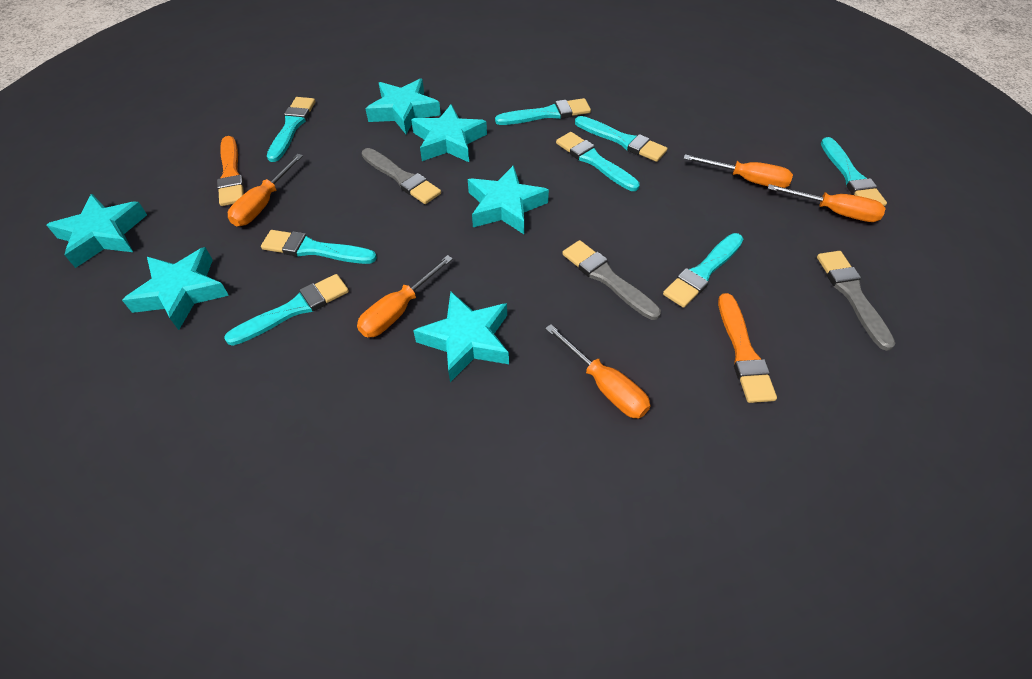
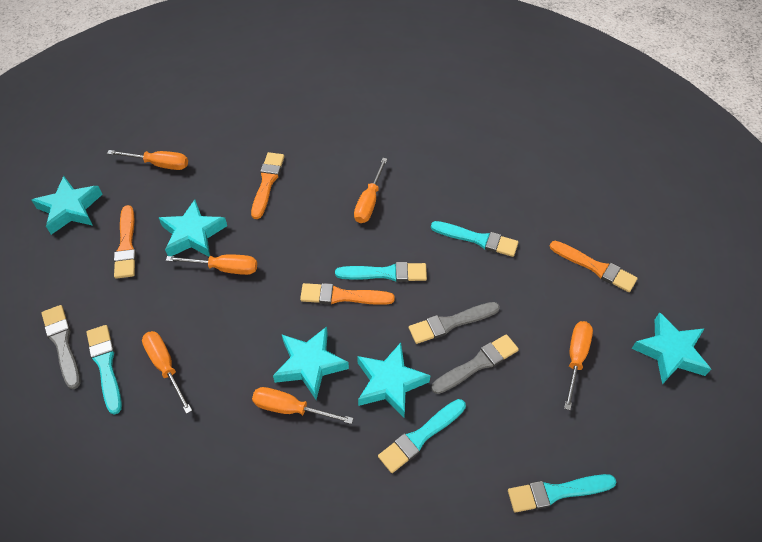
orange brush: [217,136,244,206] [718,293,777,403] = 2 -> [114,205,136,279] [251,152,284,219] [300,283,395,305] [550,241,638,292] = 4
orange screwdriver: [228,154,303,226] [357,255,453,337] [545,324,651,419] [683,154,793,188] [768,184,886,222] = 5 -> [107,150,188,170] [142,331,192,414] [166,254,257,275] [252,387,354,424] [354,158,387,223] [564,321,593,410] = 6
turquoise brush: [224,274,349,346] [261,230,377,264] [267,97,315,162] [495,98,591,125] [556,132,640,191] [575,116,667,162] [663,233,743,308] [821,137,887,206] = 8 -> [86,325,122,415] [335,262,427,282] [378,399,466,473] [431,221,518,257] [508,474,616,512] = 5
turquoise star: [47,194,147,268] [122,247,229,330] [365,78,441,134] [411,104,487,162] [413,292,509,382] [468,165,549,234] = 6 -> [32,176,103,235] [159,200,227,257] [273,326,349,400] [357,343,431,418] [632,312,711,384] = 5

